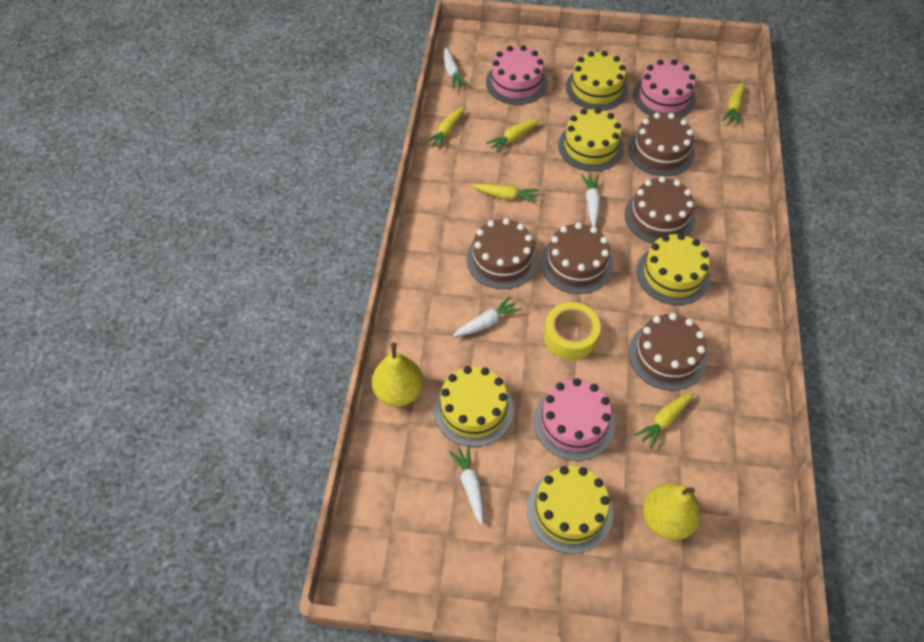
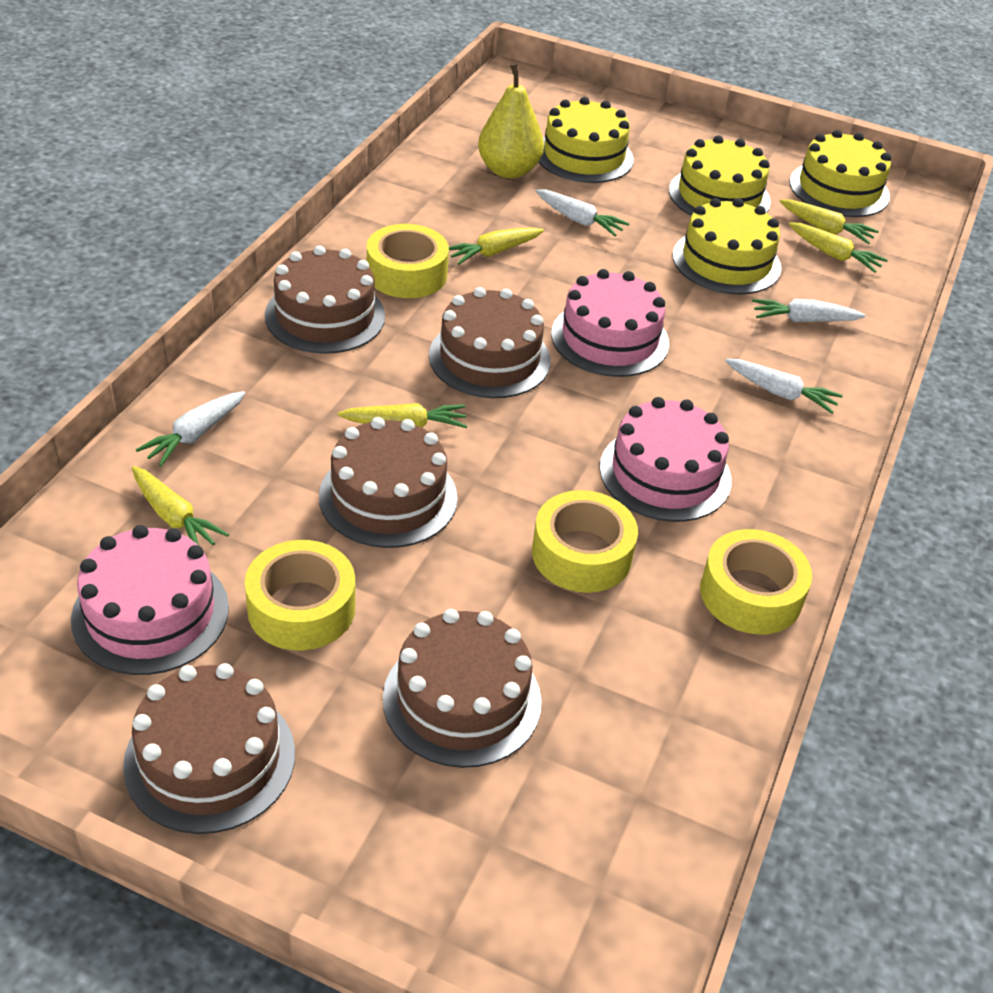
yellow cake: [434,366,514,447] [527,466,613,554] [558,108,624,171] [566,51,628,110] [637,233,710,305] = 5 -> [539,97,634,183] [669,135,771,215] [672,198,782,294] [789,130,891,217] = 4
yellow pear: [372,343,423,407] [643,483,701,540] = 2 -> [478,64,544,179] = 1
yellow tape: [544,302,601,360] = 1 -> [245,540,355,650] [367,224,449,298] [532,490,638,593] [700,529,812,635] = 4

